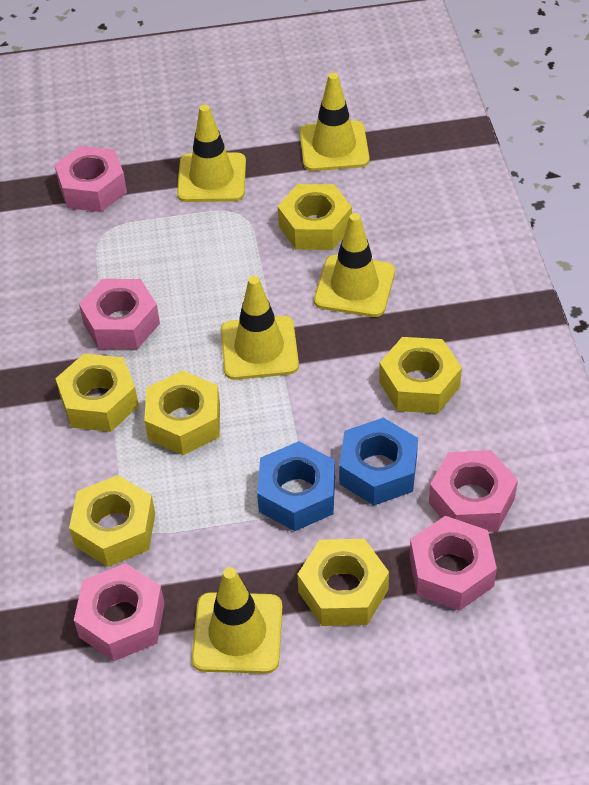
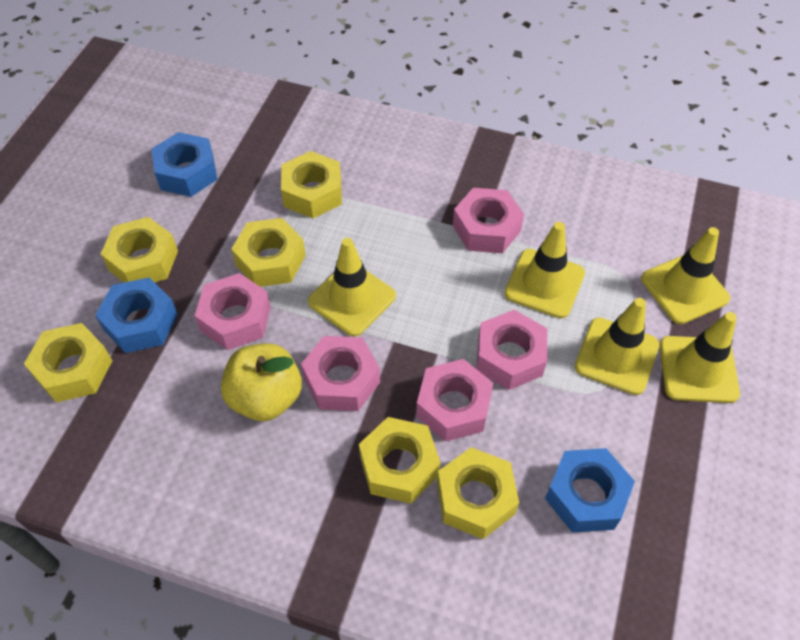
blue nut: [257,441,335,531] [339,418,418,505] = 2 -> [95,278,178,353] [151,132,218,197] [545,448,635,533] = 3
yellow apple: none = 0 -> [221,343,302,421] = 1

